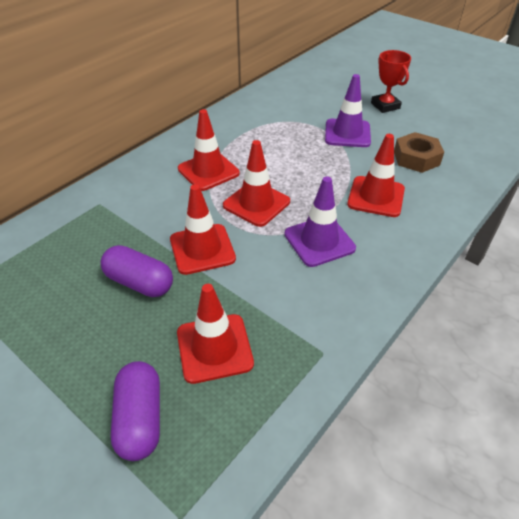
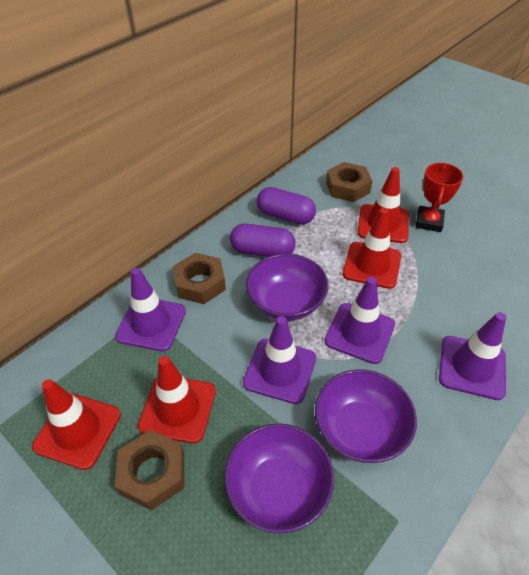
brown nut: [394,132,444,173] = 1 -> [115,430,184,511] [173,253,226,304] [326,162,372,202] = 3
purple bowl: none = 0 -> [224,423,334,534] [246,254,329,321] [315,369,417,463] = 3
purple traffic cone: [284,177,356,267] [325,74,371,147] = 2 -> [115,268,186,352] [243,316,316,404] [324,277,395,364] [439,312,506,400] = 4
red traffic cone: [170,184,236,275] [177,284,254,384] [178,109,240,191] [223,140,290,227] [347,134,405,217] = 5 -> [32,379,121,470] [138,356,216,444] [343,208,401,289] [358,167,409,243] = 4

